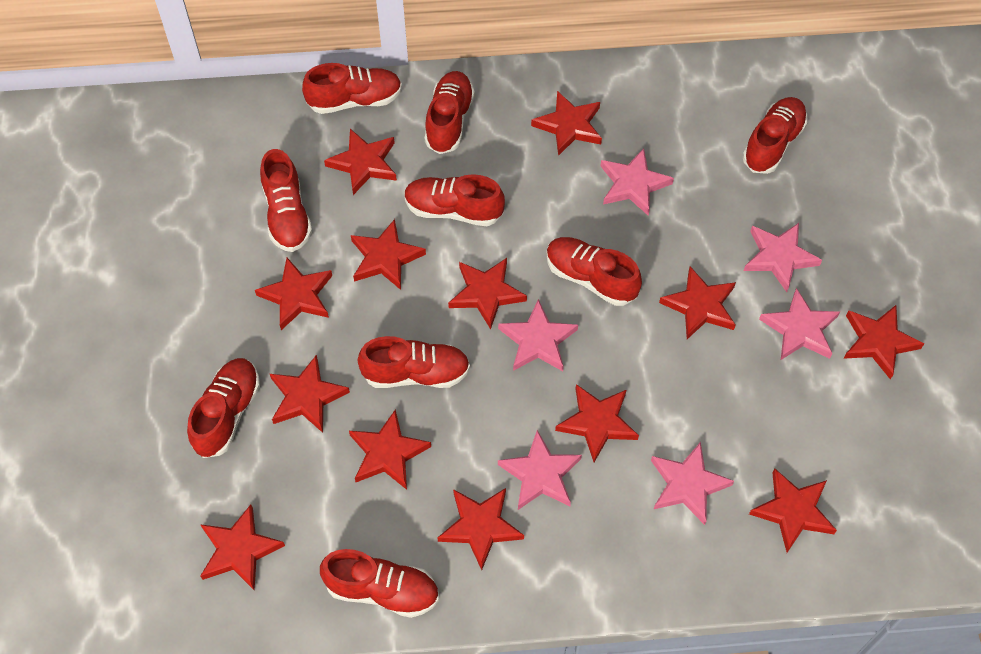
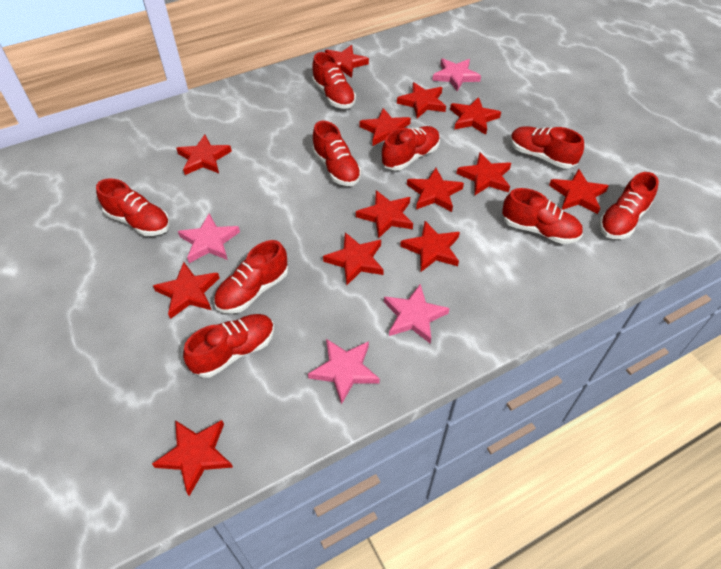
pink star: [498,299,578,371] [498,430,582,510] [600,148,674,216] [651,442,734,525] [744,223,822,292] [759,288,840,360] = 6 -> [178,213,240,263] [308,339,380,405] [384,284,450,344] [432,58,481,91] = 4

